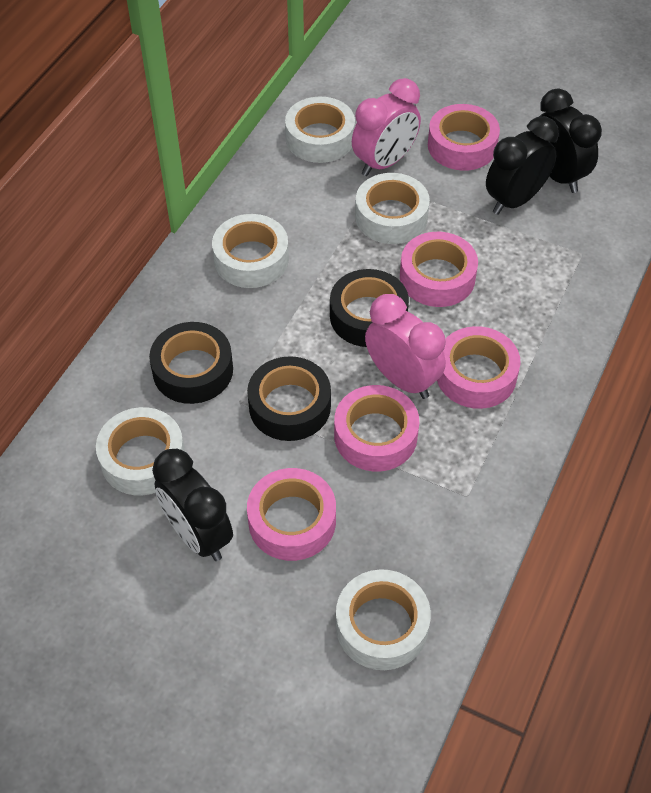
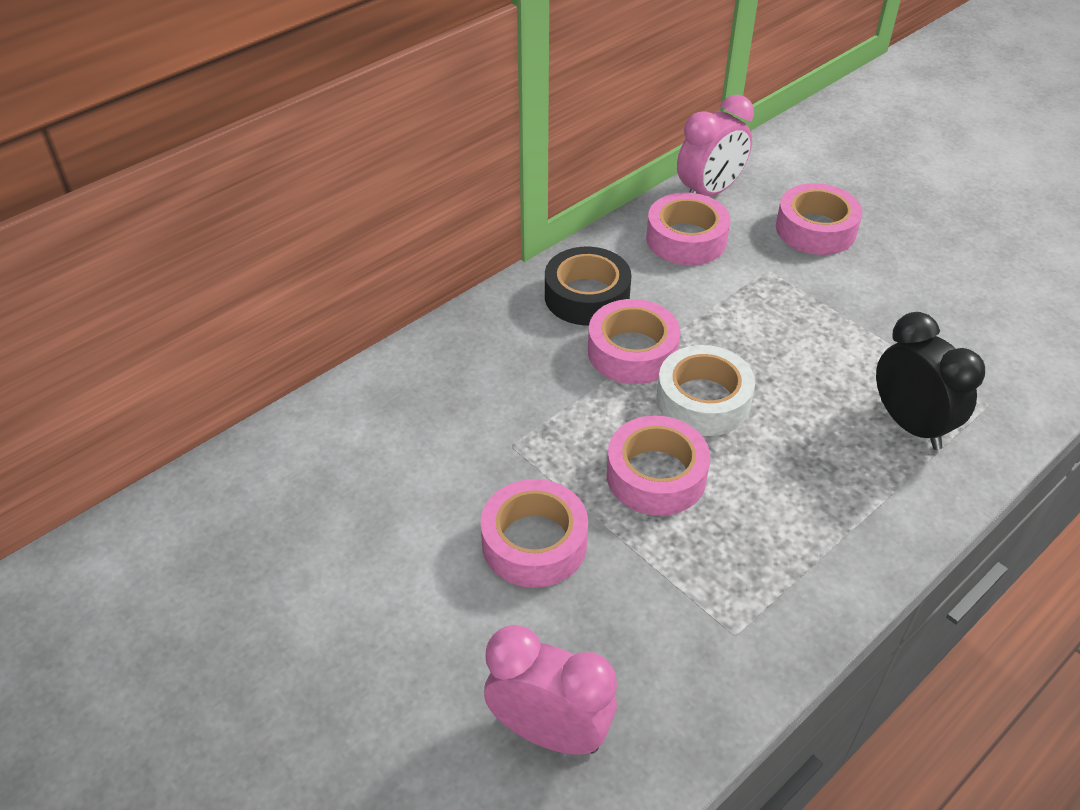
black clock: [152,449,233,561] [486,116,559,215] [539,88,602,193] = 3 -> [876,312,985,450] = 1
black tape: [149,322,233,404] [247,356,331,441] [330,269,409,347] = 3 -> [545,247,631,325] = 1
white tape: [96,407,185,495] [212,214,289,288] [285,97,355,163] [336,569,431,670] [355,173,430,244] = 5 -> [656,345,755,436] = 1

